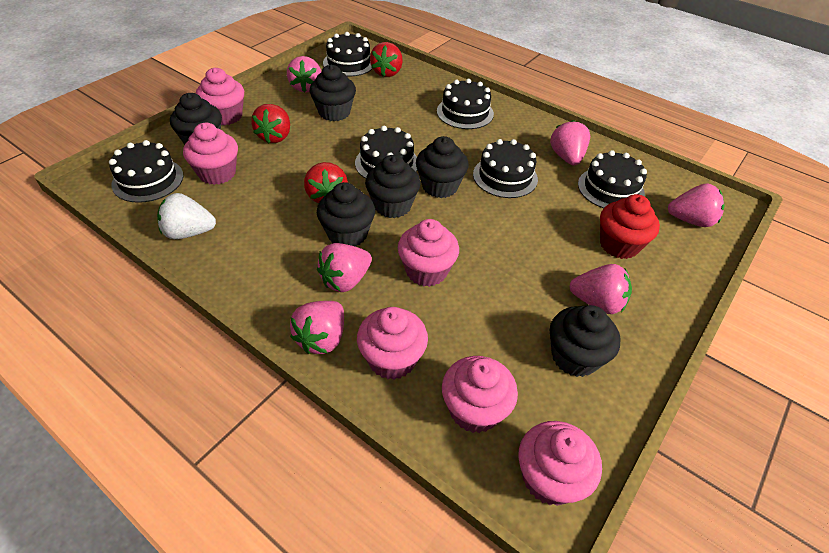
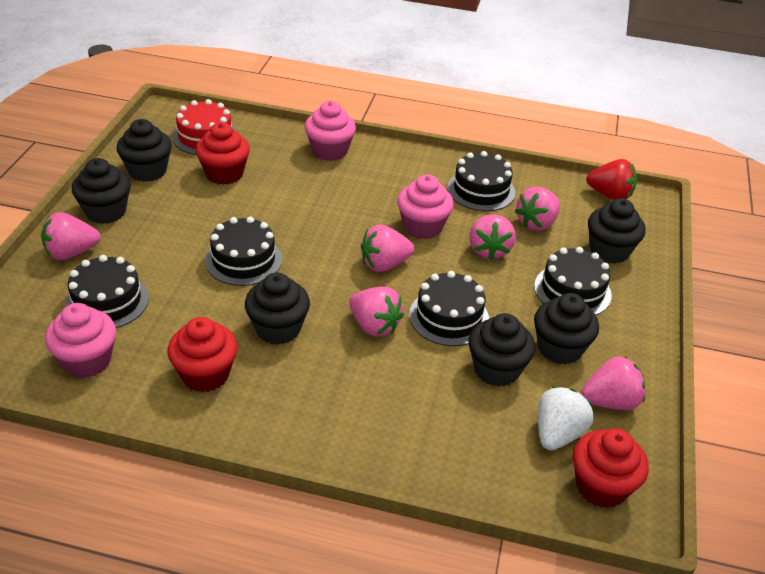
black cake: [109,140,184,203] [323,32,373,77] [355,126,417,179] [437,79,494,129] [473,139,538,198] [578,150,647,208] = 6 -> [65,255,149,328] [205,217,282,286] [409,271,489,346] [447,151,515,211] [534,247,612,315] = 5
pink cupcake: [183,123,238,185] [196,68,244,125] [357,307,428,380] [398,219,459,287] [442,356,518,433] [518,421,602,506] = 6 -> [45,303,116,378] [305,101,356,161] [397,174,454,239] = 3
red cake: none = 0 -> [172,99,237,155] = 1
red cupcake: [600,194,660,259] = 1 -> [167,317,237,392] [196,122,250,185] [573,428,649,508] = 3
red strawberry: [251,104,290,144] [304,162,348,203] [370,42,403,77] = 3 -> [586,159,637,200] = 1

